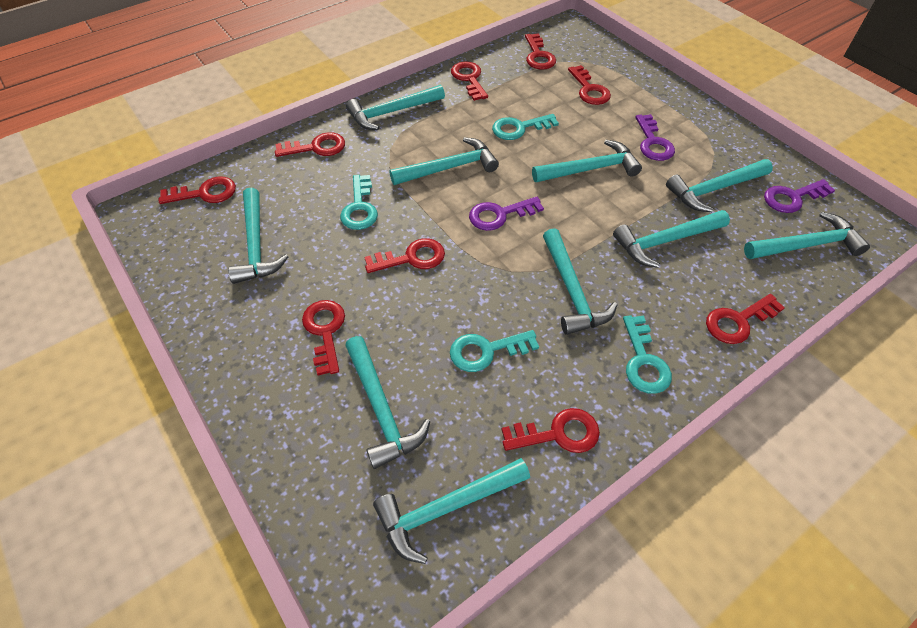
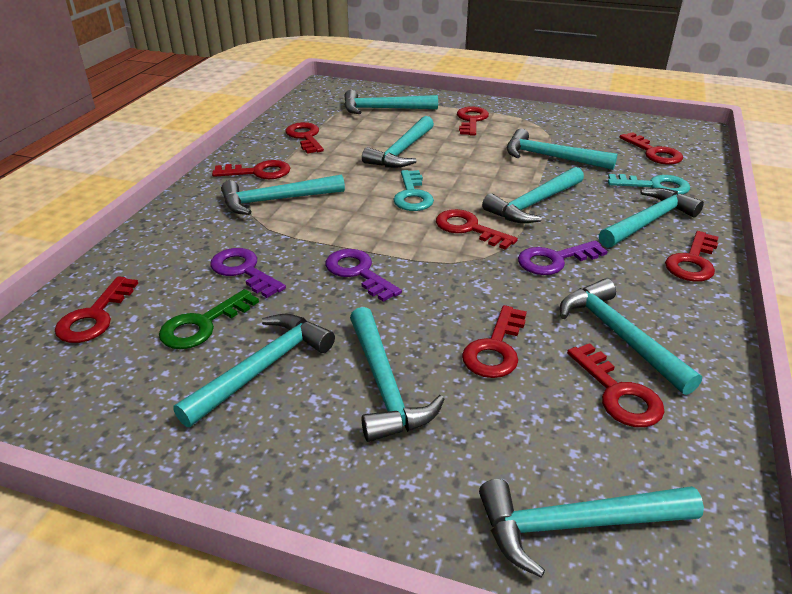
green key: none = 0 -> [159,289,259,349] = 1
turquoise key: [340,175,378,230] [450,330,539,372] [492,114,559,140] [623,315,672,394] = 4 -> [393,170,434,211] [608,174,690,194] = 2

